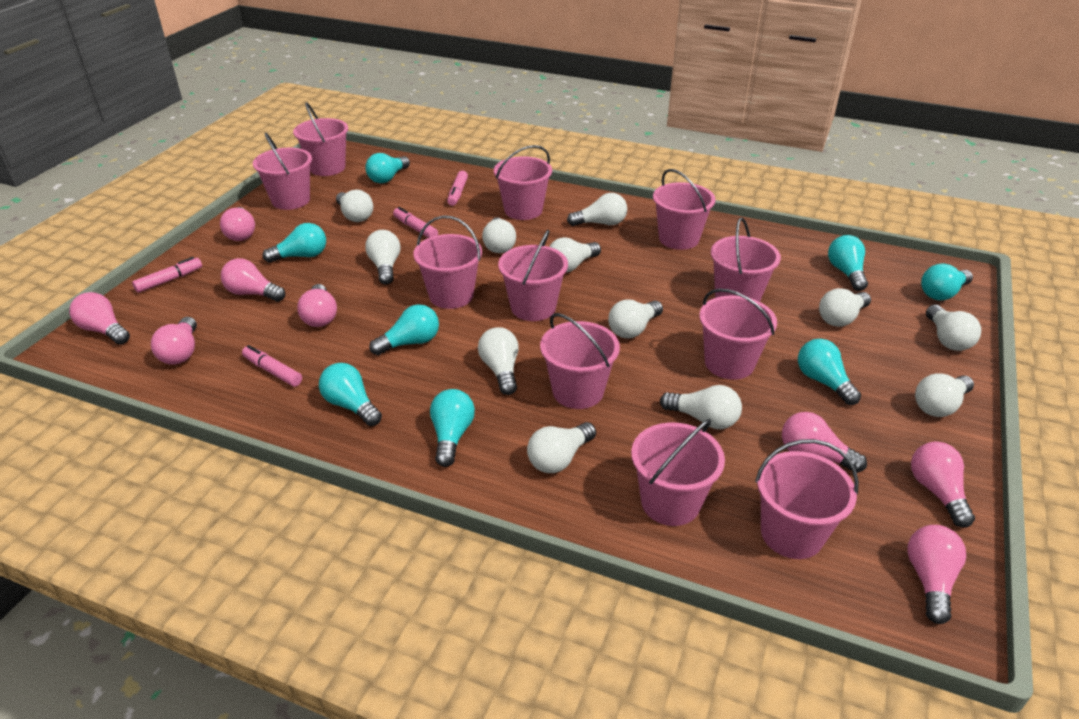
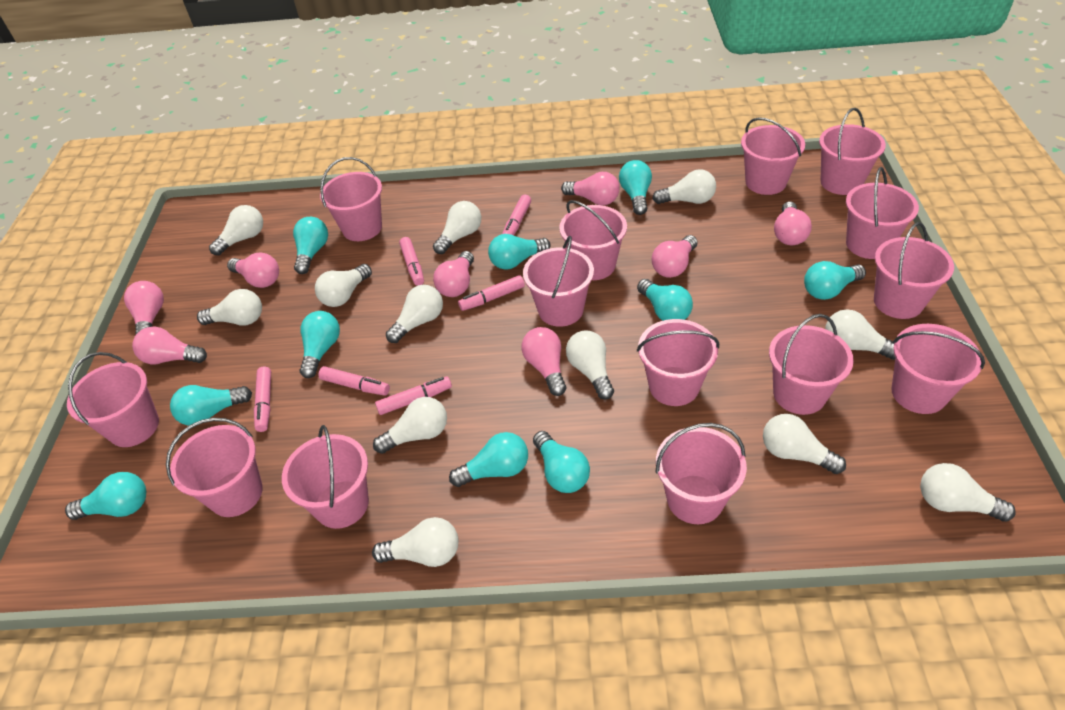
pink bucket: [253,133,312,210] [293,102,348,176] [413,215,482,309] [494,145,552,220] [498,230,568,321] [540,313,620,409] [631,419,725,526] [653,169,716,250] [699,288,777,380] [711,218,781,302] [755,439,859,559] = 11 -> [67,352,159,447] [166,418,263,517] [282,425,369,529] [320,157,382,241] [523,236,594,327] [559,200,627,280] [637,319,719,406] [656,423,747,524] [741,117,805,195] [769,314,854,415] [819,108,886,195] [846,167,919,259] [874,222,954,319] [891,324,985,414] = 14
pink marker: [132,257,202,293] [242,345,302,386] [393,207,438,238] [447,171,468,206] = 4 -> [254,367,271,432] [318,366,390,396] [375,376,452,415] [399,237,424,286] [458,275,525,311] [502,195,531,236] = 6
turquoise light bulb: [263,223,326,263] [319,363,382,426] [365,153,410,183] [369,304,439,355] [430,389,475,467] [798,339,861,405] [828,235,868,291] [921,263,973,300] = 8 -> [65,472,146,520] [170,385,252,425] [293,217,328,274] [300,311,340,378] [449,432,528,487] [488,234,551,270] [533,431,590,493] [619,160,652,215] [637,279,693,321] [804,261,866,300] = 10

